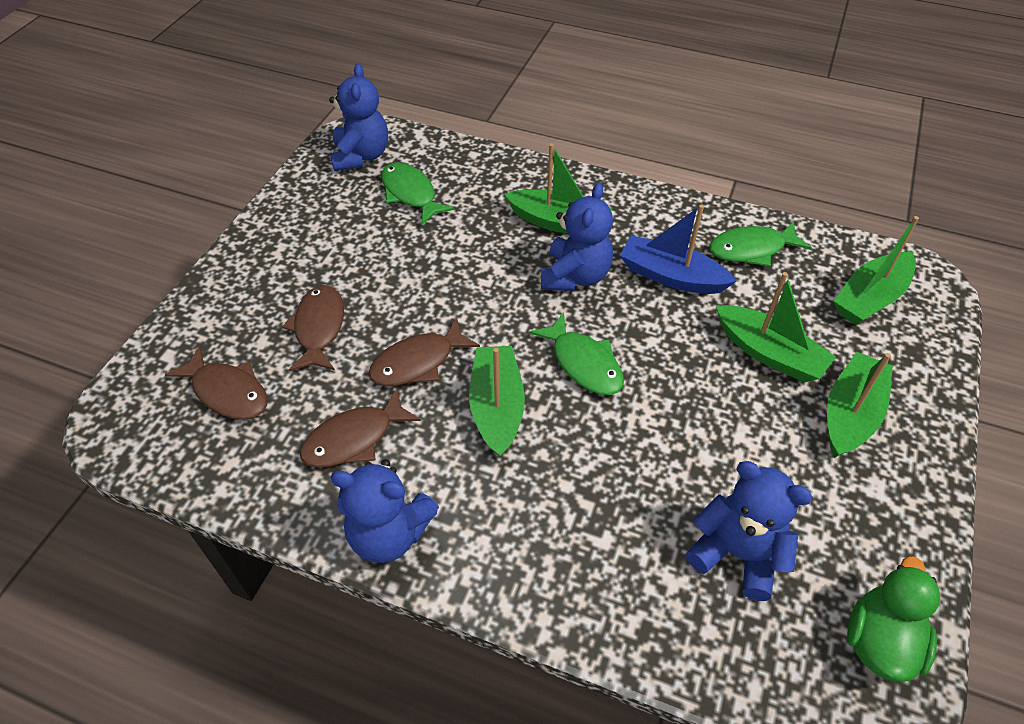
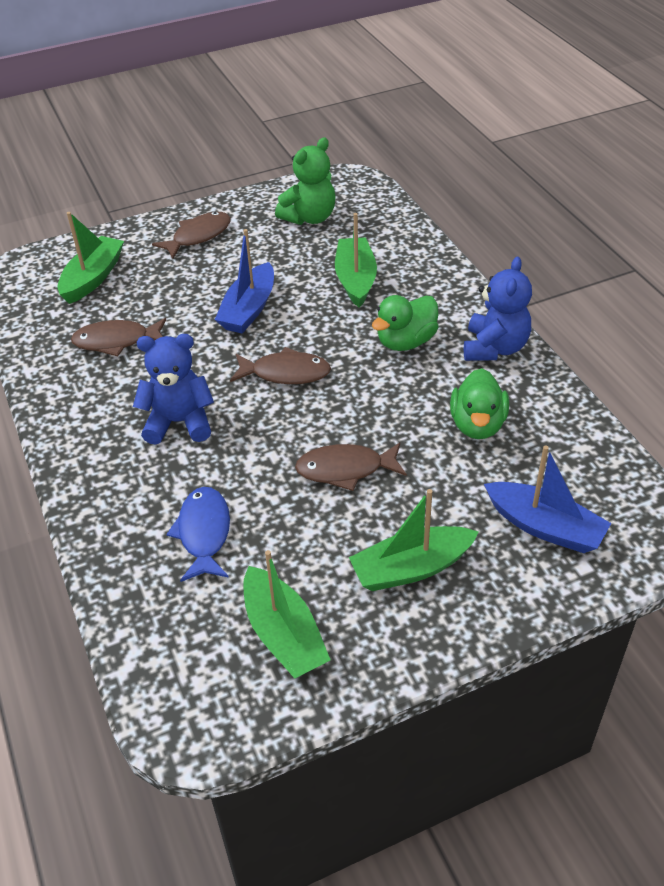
blue boat: [620,204,737,294] = 1 -> [215,229,274,334] [484,445,611,553] = 2
blue fish: none = 0 -> [166,487,230,582] = 1
blue teddy bear: [329,63,388,171] [331,459,439,563] [541,183,613,291] [686,461,812,601] = 4 -> [133,334,214,445] [464,257,532,361] = 2
green boat: [469,346,525,457] [504,143,612,234] [716,272,836,382] [827,352,893,458] [834,216,919,325] = 5 -> [58,212,124,304] [243,550,331,679] [335,213,377,308] [349,489,479,591] = 4
green duck: [847,556,940,682] = 1 -> [372,295,439,351] [450,368,509,439] = 2
green fish: [382,162,455,225] [529,312,624,395] [709,221,812,267] = 3 -> none = 0
green teddy bear: none = 0 -> [275,137,335,225] = 1

